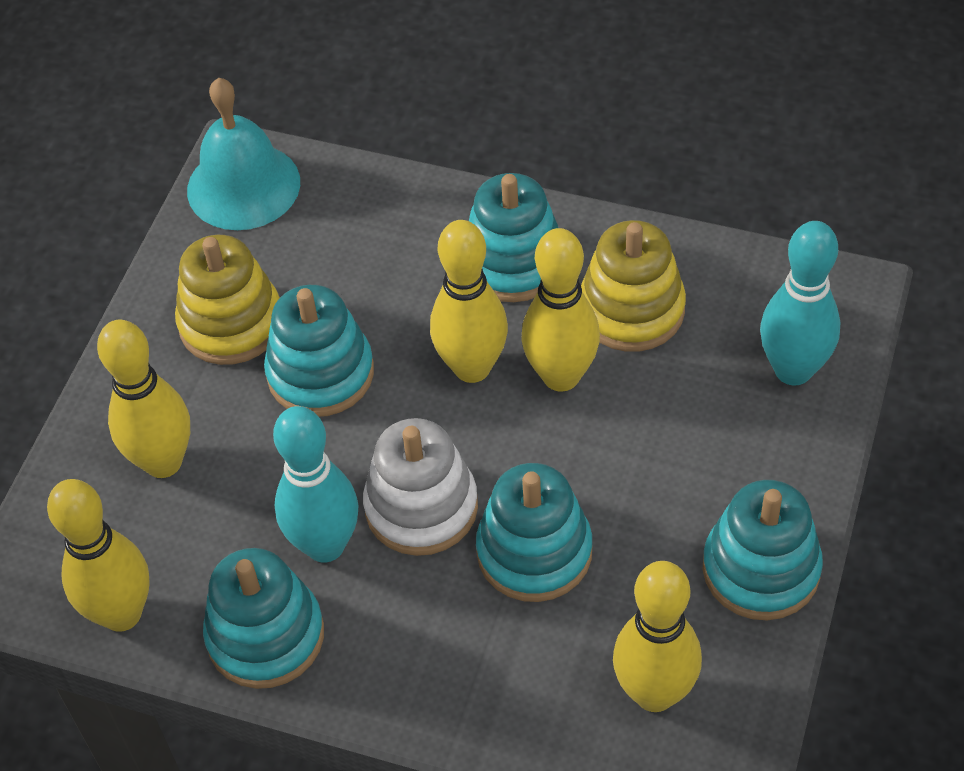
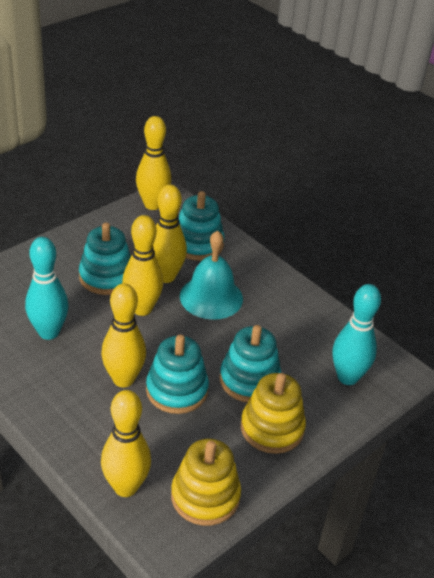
turquoise stacking toy: [203,548,324,689] [264,285,374,417] [469,173,559,302] [476,463,592,602] [703,480,823,620] = 5 -> [79,222,131,295] [146,335,209,414] [178,191,225,261] [220,325,281,402] = 4
white stacking toy: [363,418,478,556] = 1 -> none = 0

